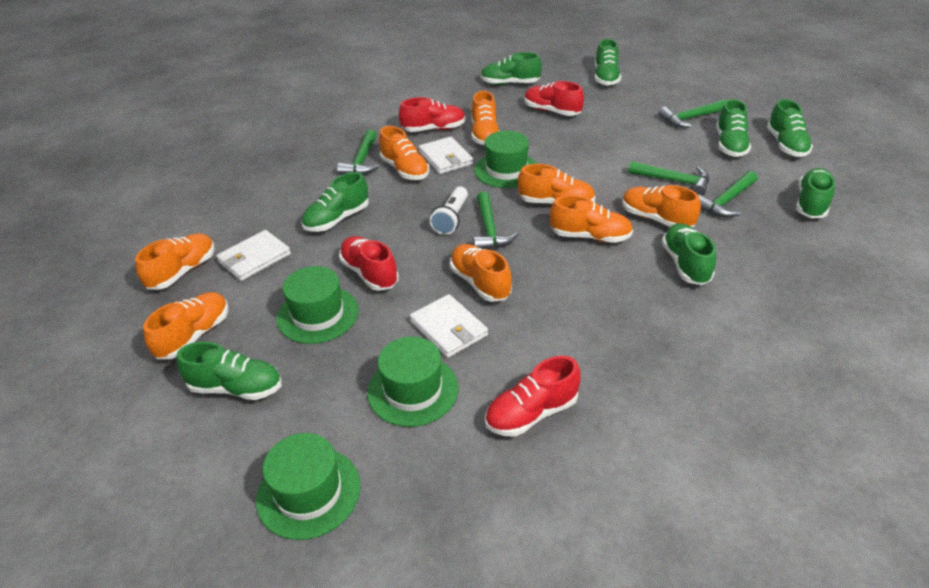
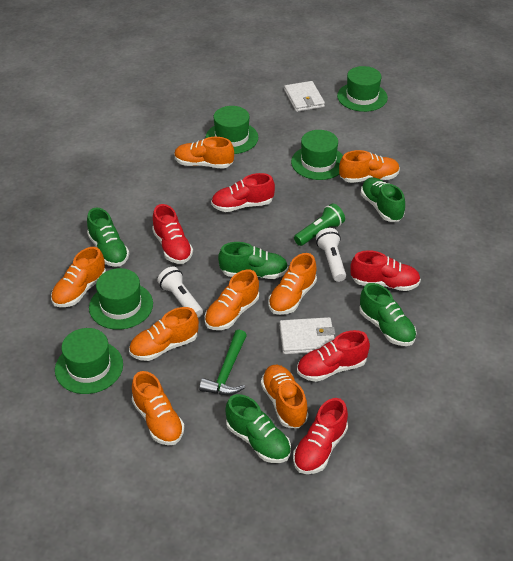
green flashlight: none = 0 -> [294,203,345,246] = 1
green hammer: [337,130,379,175] [473,191,519,249] [628,161,709,196] [658,99,727,128] [699,171,758,217] = 5 -> [199,330,247,395] = 1
green hat: [256,433,361,540] [276,266,359,344] [367,337,459,427] [474,131,537,188] = 4 -> [55,328,123,394] [89,268,153,330] [206,106,258,154] [291,130,343,180] [337,66,388,112] = 5
green shoe: [176,342,282,400] [301,172,369,232] [481,52,542,85] [595,39,621,86] [662,223,716,285] [716,99,751,157] [767,99,813,157] [796,168,835,218] = 8 -> [87,208,129,267] [218,242,288,279] [225,394,291,463] [359,283,417,346] [361,177,405,222] = 5
red shoe: [339,236,399,291] [399,97,466,132] [485,356,581,437] [524,81,584,116] = 4 -> [152,204,193,264] [211,173,275,212] [293,398,348,474] [297,330,370,382] [350,250,421,291] = 5
white flashlight: [430,186,468,235] = 1 -> [157,267,203,318] [316,228,346,282] = 2
white wallet: [216,230,291,281] [410,294,488,358] [419,136,473,174] = 3 -> [279,317,335,354] [284,81,325,112] = 2

